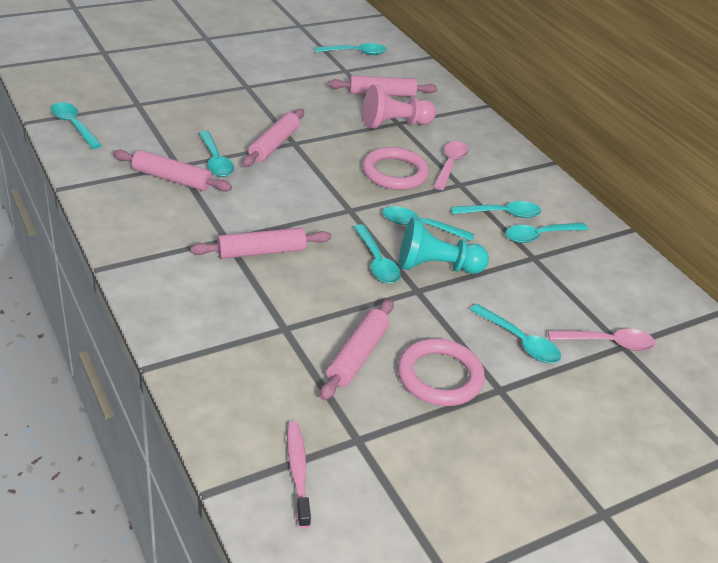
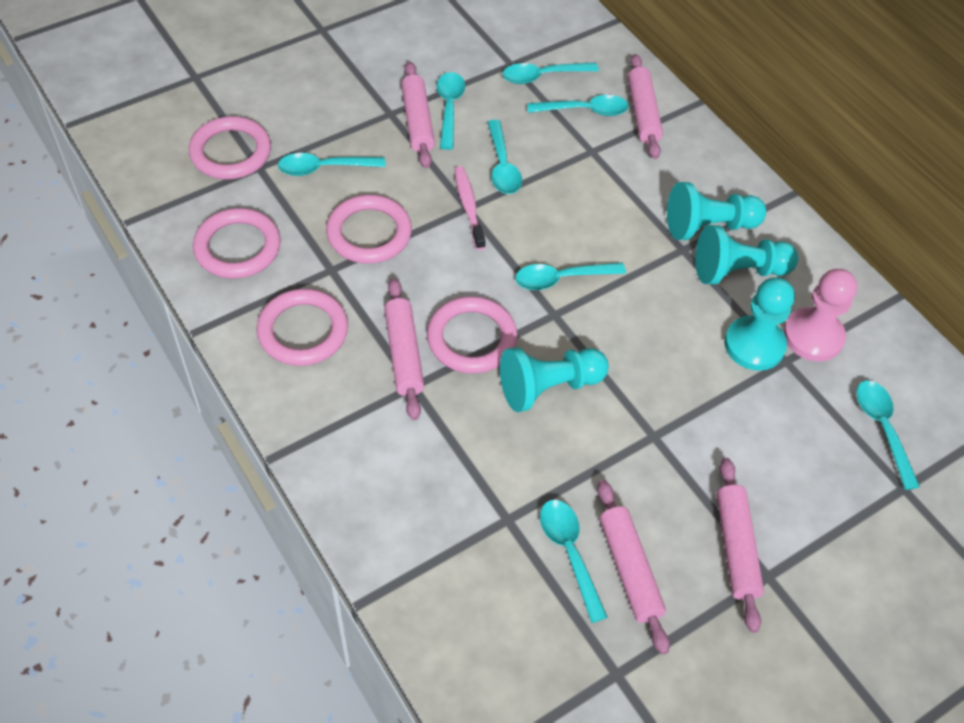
pink ring: [362,147,429,190] [398,339,485,406] = 2 -> [189,116,271,179] [193,208,281,279] [256,289,348,366] [326,195,412,264] [427,296,518,374] = 5
pink spoon: [433,141,469,190] [548,329,655,351] = 2 -> none = 0
turquoise pawn: [399,218,489,274] = 1 -> [500,347,609,412] [667,182,766,240] [695,225,798,285] [724,277,795,371] = 4

